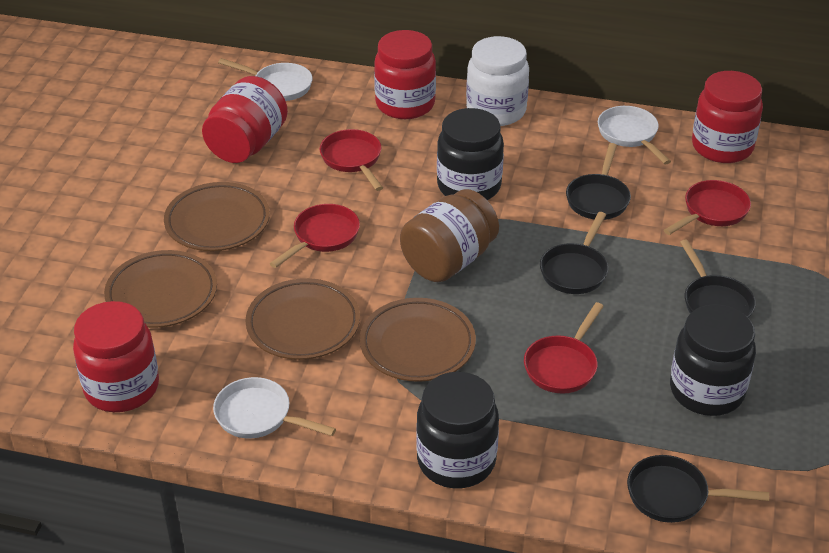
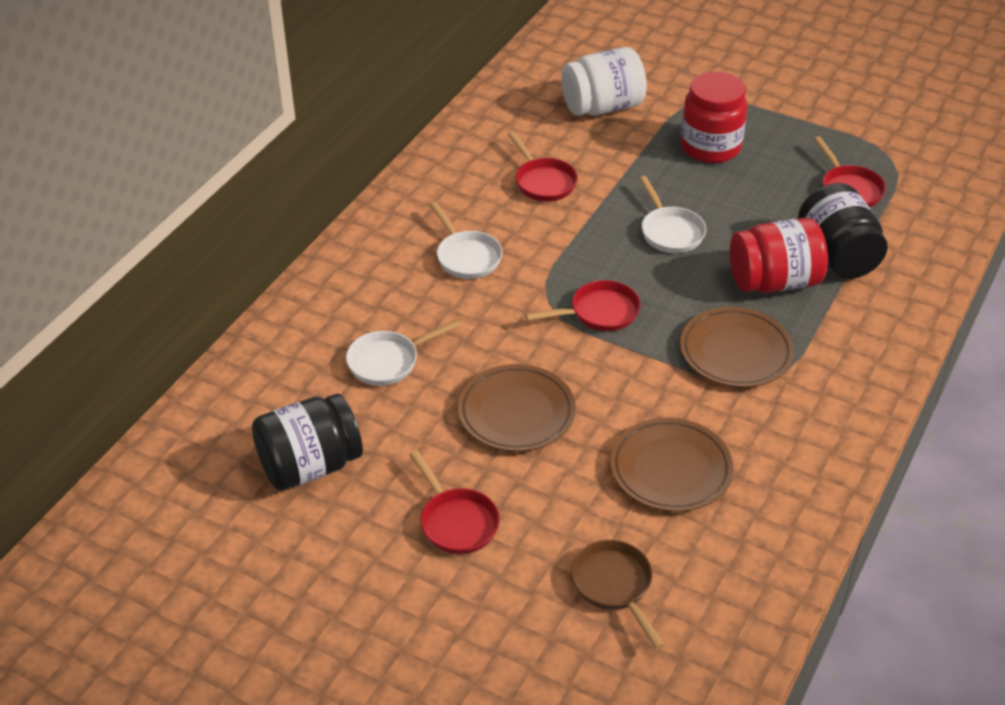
black jar: [416,372,499,488] [437,108,504,200] [670,304,756,416] = 3 -> [252,394,363,491] [798,183,888,279] = 2
black pan: [540,212,608,294] [566,143,631,220] [627,455,769,523] [680,239,756,318] = 4 -> none = 0
brown jar: [400,189,499,282] = 1 -> none = 0
brown pan: none = 0 -> [571,540,665,650] = 1
brown plate: [104,250,217,328] [164,182,270,251] [245,278,360,360] [360,298,476,382] = 4 -> [458,364,576,452] [610,418,733,512] [680,307,794,387] = 3
red jar: [73,301,159,412] [202,76,288,163] [374,30,436,119] [692,71,763,163] = 4 -> [681,72,747,163] [730,218,828,293] = 2

